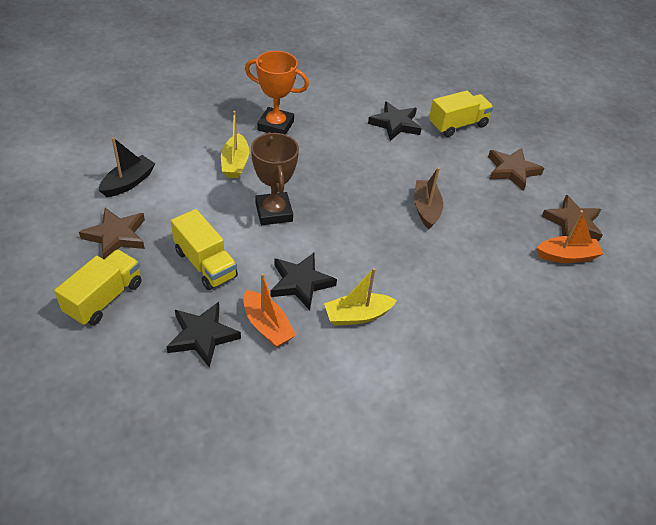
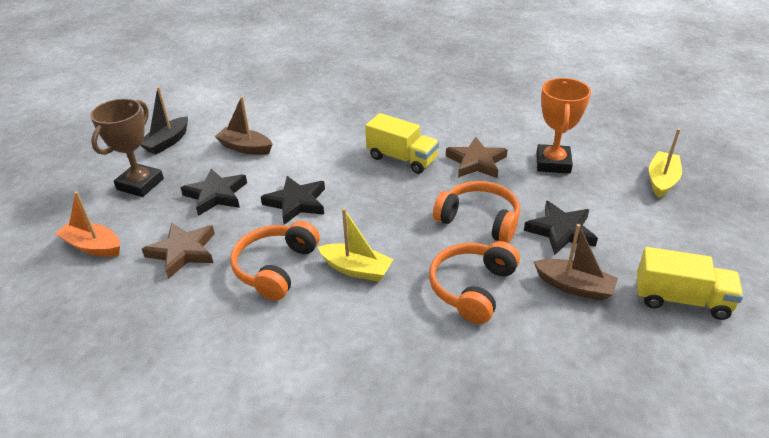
brown boat: [414,167,443,229] = 1 -> [215,96,273,155] [534,224,618,301] = 2
brown star: [79,208,145,259] [488,148,544,191] [541,195,603,241] = 3 -> [142,223,215,279] [446,137,508,178] = 2
orange boat: [243,273,296,348] [537,210,603,263] = 2 -> [55,191,120,257] = 1
orange headphones: none = 0 -> [230,221,320,301] [429,241,520,324] [433,181,520,243] = 3
yellow truck: [54,249,142,326] [171,209,238,290] [429,90,493,137] = 3 -> [365,113,439,174] [637,247,743,320] = 2

